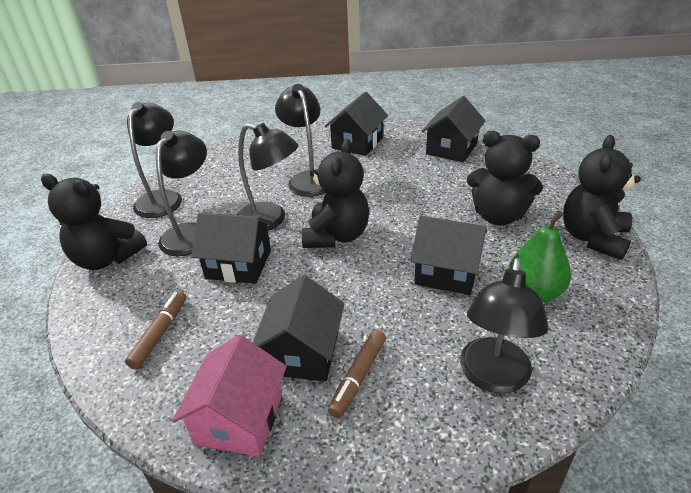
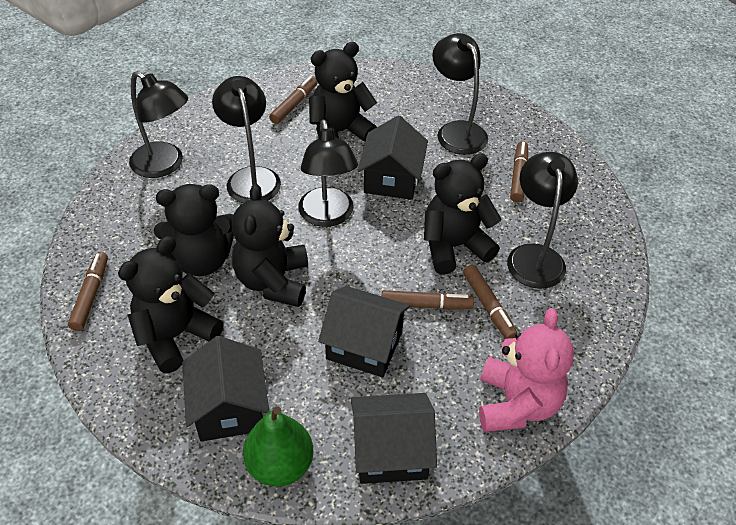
black house: [192,212,272,284] [253,275,345,382] [325,92,388,156] [410,216,487,295] [422,96,485,162] = 5 -> [182,336,269,441] [318,286,410,377] [351,393,437,484] [357,115,428,200] = 4
black teddy bear: [41,174,147,270] [302,139,369,248] [467,131,543,225] [563,135,641,260] = 4 -> [118,236,224,373] [154,184,234,276] [232,184,308,307] [309,42,377,142] [424,154,501,274] = 5
brown marker: [125,291,186,370] [328,330,386,418] = 2 -> [68,252,108,331] [269,76,318,124] [382,290,474,310] [463,265,517,339] [510,141,528,202] = 5
pink house: [172,335,287,457] = 1 -> none = 0
pink teddy bear: none = 0 -> [479,308,574,432] = 1

